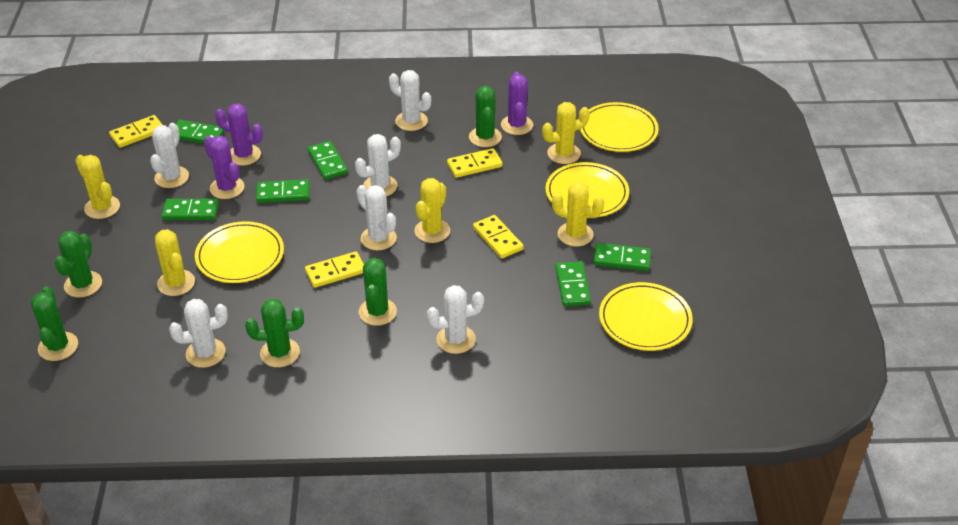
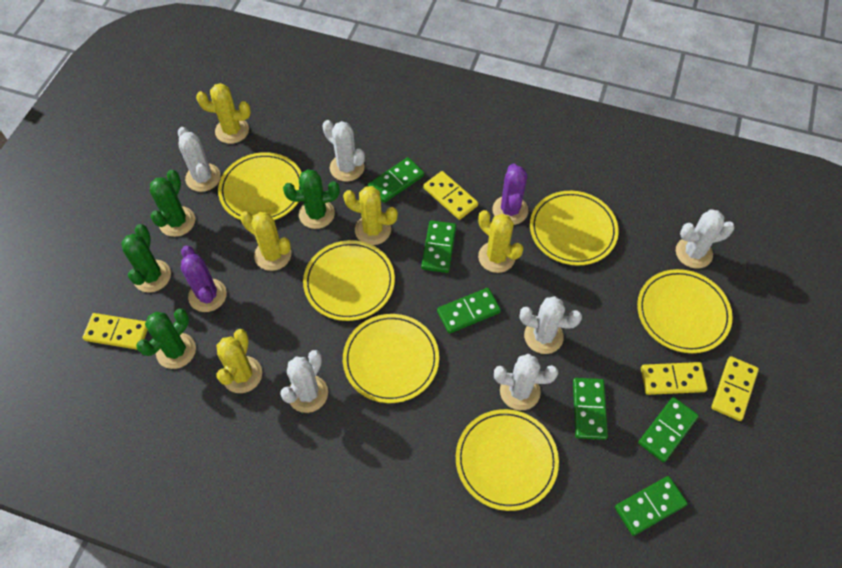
green cactus: [31,286,78,361] [55,231,102,298] [245,298,304,367] [359,258,397,326] [469,86,502,147] = 5 -> [121,224,171,292] [136,309,196,369] [150,170,195,237] [283,169,340,229] = 4
purple cactus: [204,136,244,199] [215,104,263,166] [501,72,533,135] = 3 -> [181,246,227,312] [492,164,528,225] = 2
yellow plate: [195,221,284,283] [546,162,629,218] [580,102,659,152] [599,282,693,351] = 4 -> [218,152,302,220] [303,240,395,321] [343,314,439,403] [456,409,559,511] [530,191,619,266] [637,269,733,353] = 6

